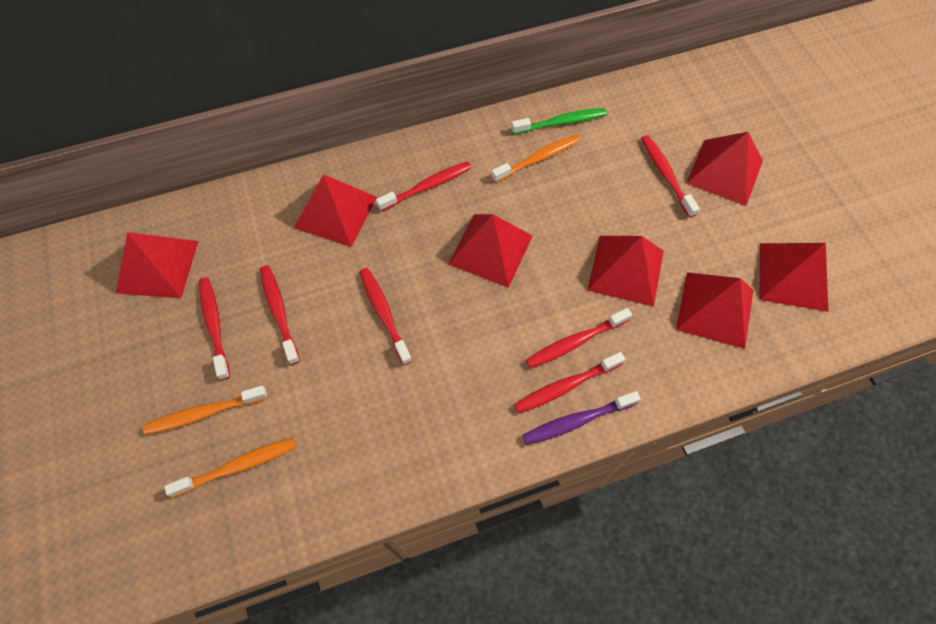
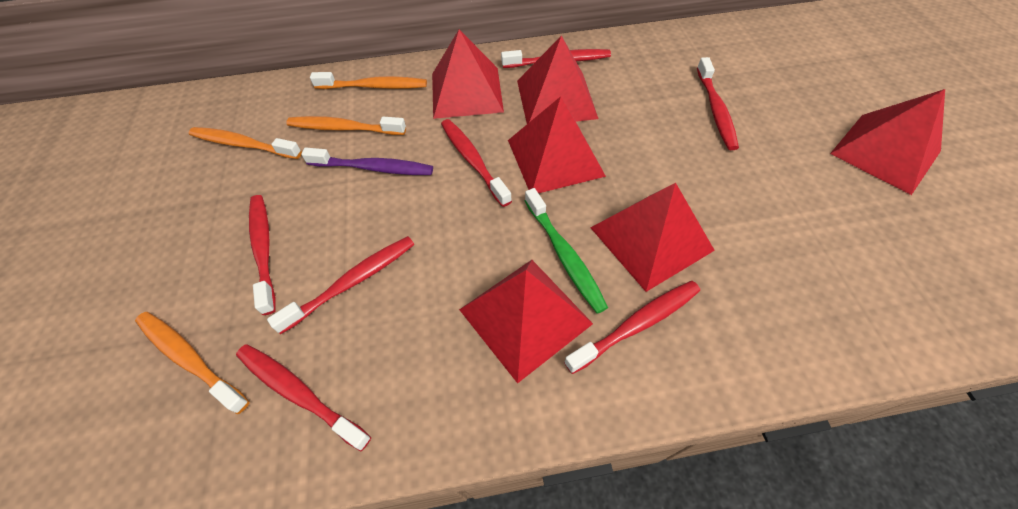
orange toothbrush: [142,386,268,435] [164,438,296,498] [491,135,580,183] = 3 -> [135,312,250,414] [189,127,302,159] [286,116,406,135] [310,72,427,89] = 4
red pyramid: [116,232,199,298] [294,174,377,247] [448,214,532,288] [588,236,664,307] [676,272,753,349] [686,132,763,206] [760,243,828,312] = 7 -> [432,30,504,119] [459,260,593,383] [508,96,606,193] [517,35,598,124] [590,183,715,292] [830,89,945,195] = 6

